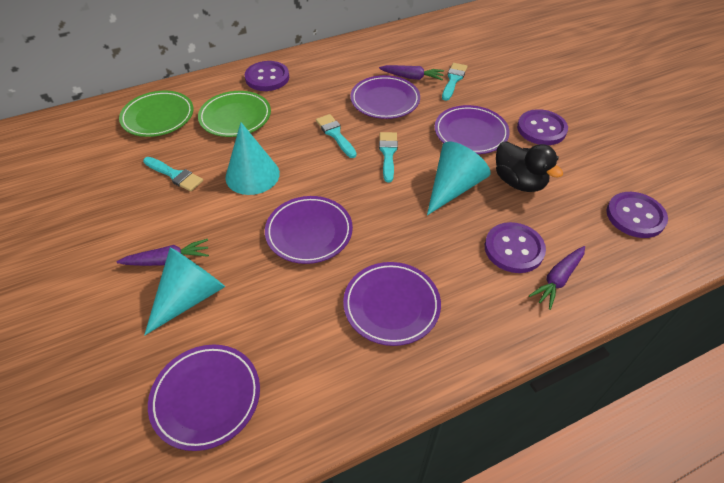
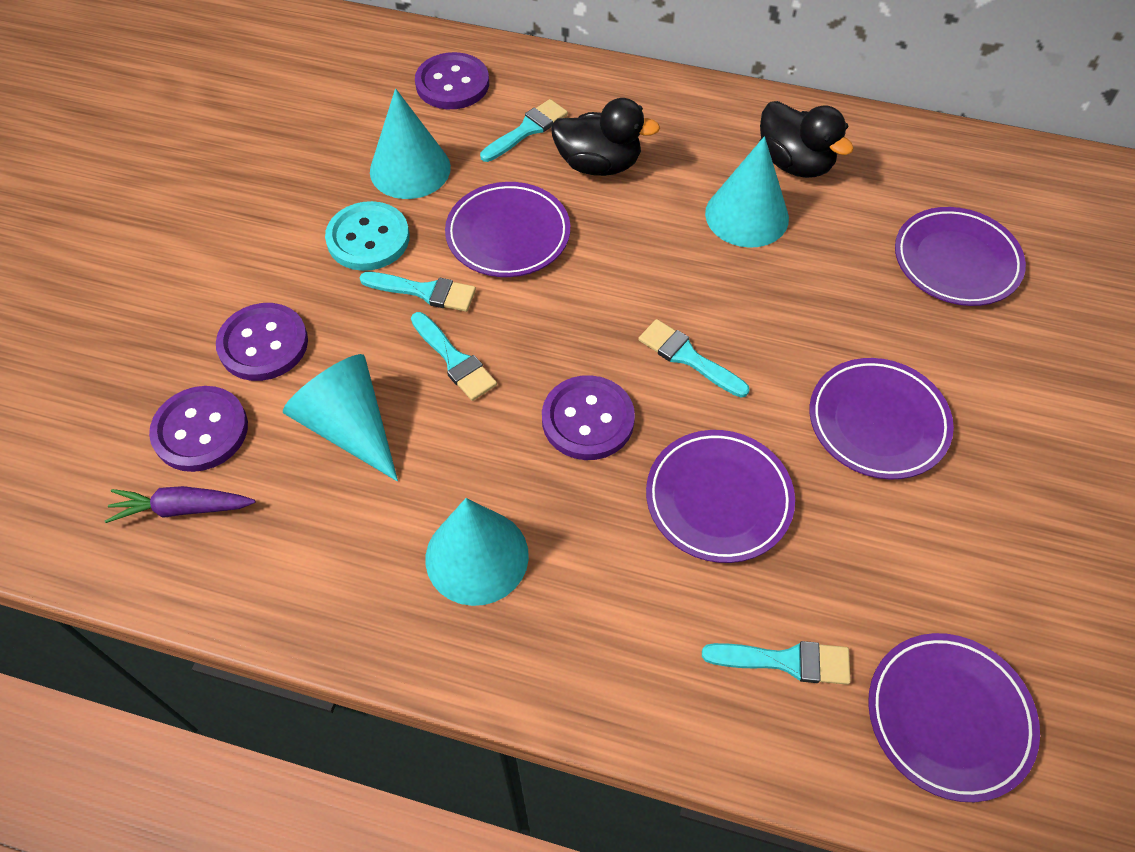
black duck: [496,141,563,192] = 1 -> [551,98,660,176] [760,101,854,178] = 2
green plate: [119,91,193,137] [198,91,271,137] = 2 -> none = 0
purple carrot: [117,239,209,266] [379,65,444,81] [529,246,585,310] = 3 -> [105,486,256,523] = 1
turquoise brush: [143,157,203,192] [316,114,357,158] [379,132,398,182] [442,63,468,101] = 4 -> [359,272,476,312] [411,312,497,401] [480,99,568,162] [638,319,750,397] [702,641,851,685] = 5
turquoise button: none = 0 -> [325,201,410,271] = 1
turquoise cone: [144,247,225,335] [225,122,280,195] [427,142,490,215] = 3 -> [283,354,398,482] [370,88,451,199] [426,498,529,606] [705,136,789,248] = 4

